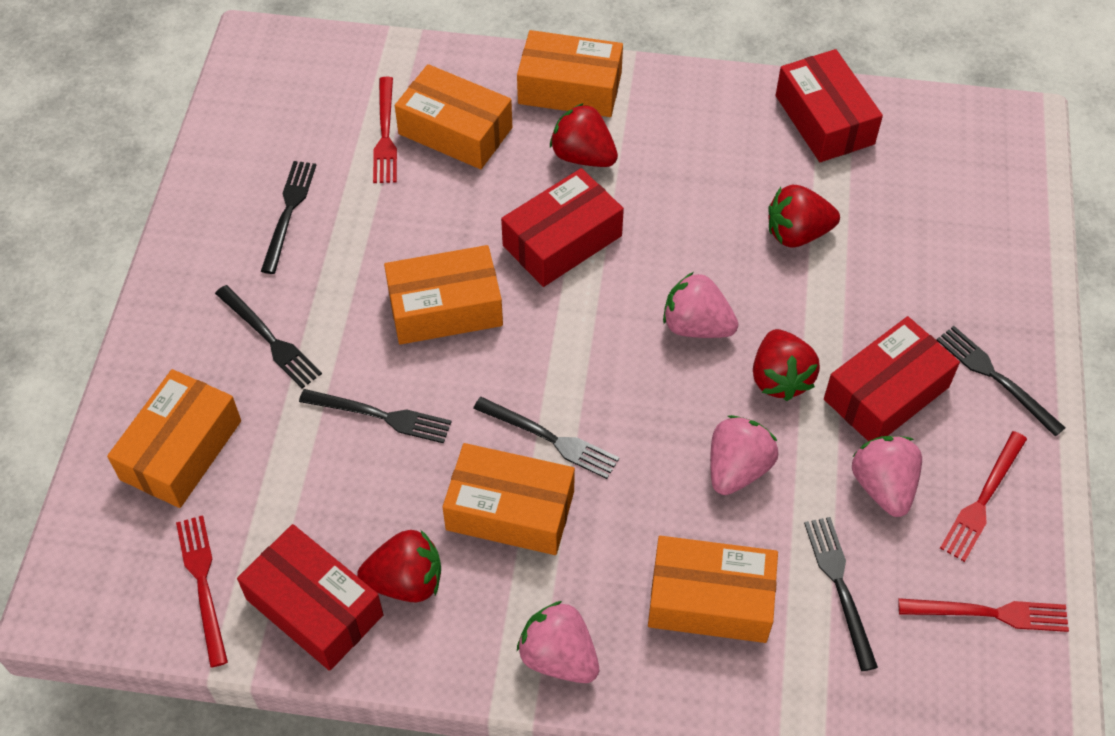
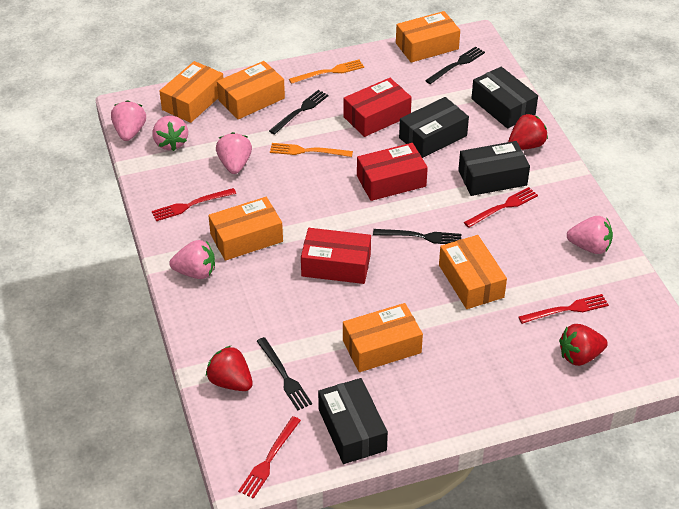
black box: none = 0 -> [318,378,388,464] [399,97,469,158] [458,141,530,196] [471,67,538,129] = 4
black fork: [215,285,322,388] [261,161,316,274] [299,389,452,444] [473,397,619,479] [804,517,878,671] [936,326,1066,437] = 6 -> [257,337,312,410] [269,90,329,135] [373,229,461,244] [425,46,485,84] = 4
orange fork: none = 0 -> [270,143,353,157] [289,60,364,84] = 2
pink strawberry: [517,601,599,683] [663,272,738,338] [710,415,779,495] [852,436,922,517] = 4 -> [111,100,146,141] [153,116,188,151] [169,240,215,279] [216,132,252,174] [567,216,613,254] = 5
red box: [237,524,383,671] [501,168,624,287] [776,49,883,162] [824,316,960,441] = 4 -> [301,228,371,284] [343,78,412,137] [357,143,428,201] = 3
red strawberry: [357,530,441,602] [550,103,618,167] [753,329,820,401] [768,185,840,248] = 4 -> [206,346,253,391] [508,114,548,150] [559,324,608,366] = 3

